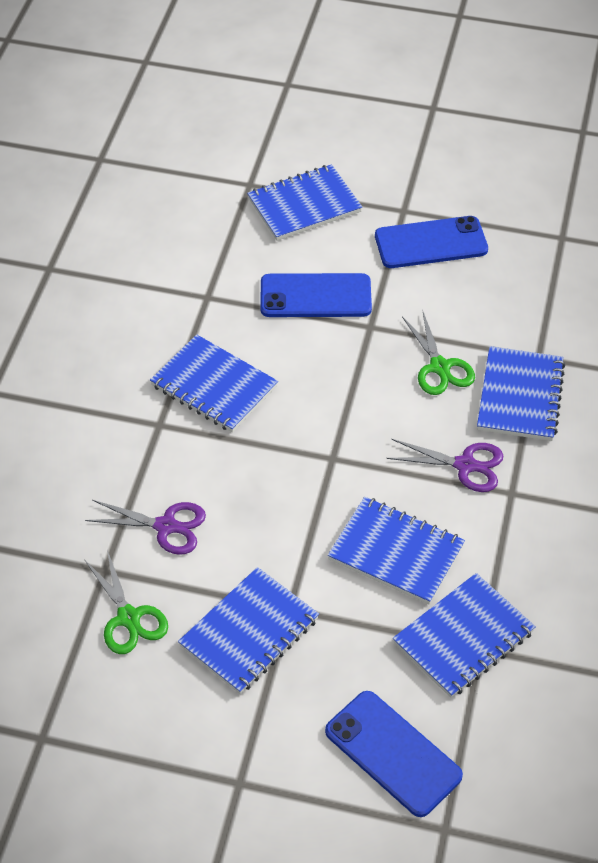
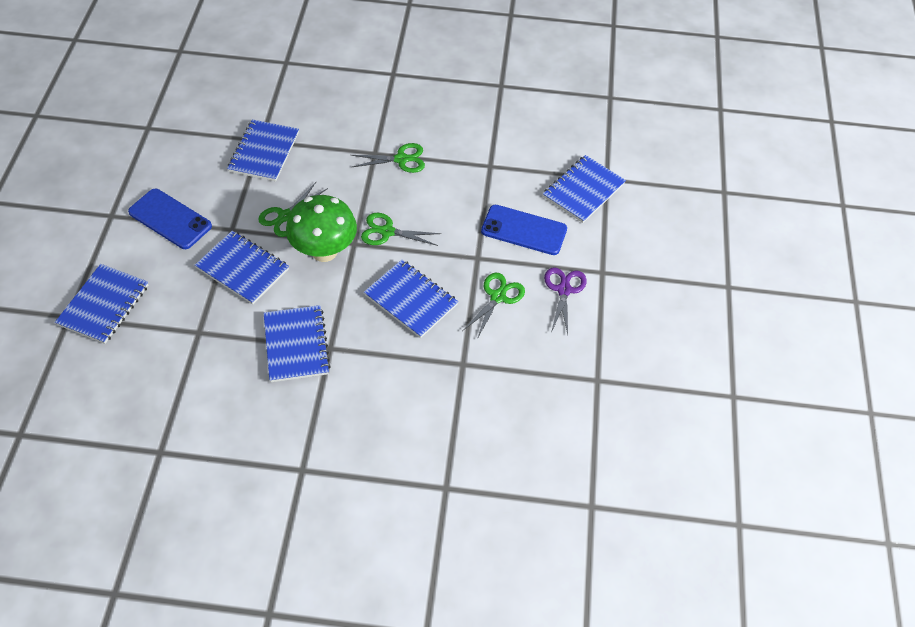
blue phone: [260,273,372,317] [325,691,463,817] [375,216,488,268] = 3 -> [128,189,212,249] [481,205,567,255] = 2
green mushroom: none = 0 -> [286,195,357,262] = 1
green scissors: [84,550,168,654] [402,310,475,395] = 2 -> [258,181,328,237] [351,143,425,173] [361,213,441,246] [462,273,525,339] = 4
purple scissors: [85,500,206,555] [386,439,503,492] = 2 -> [544,267,587,335] = 1

